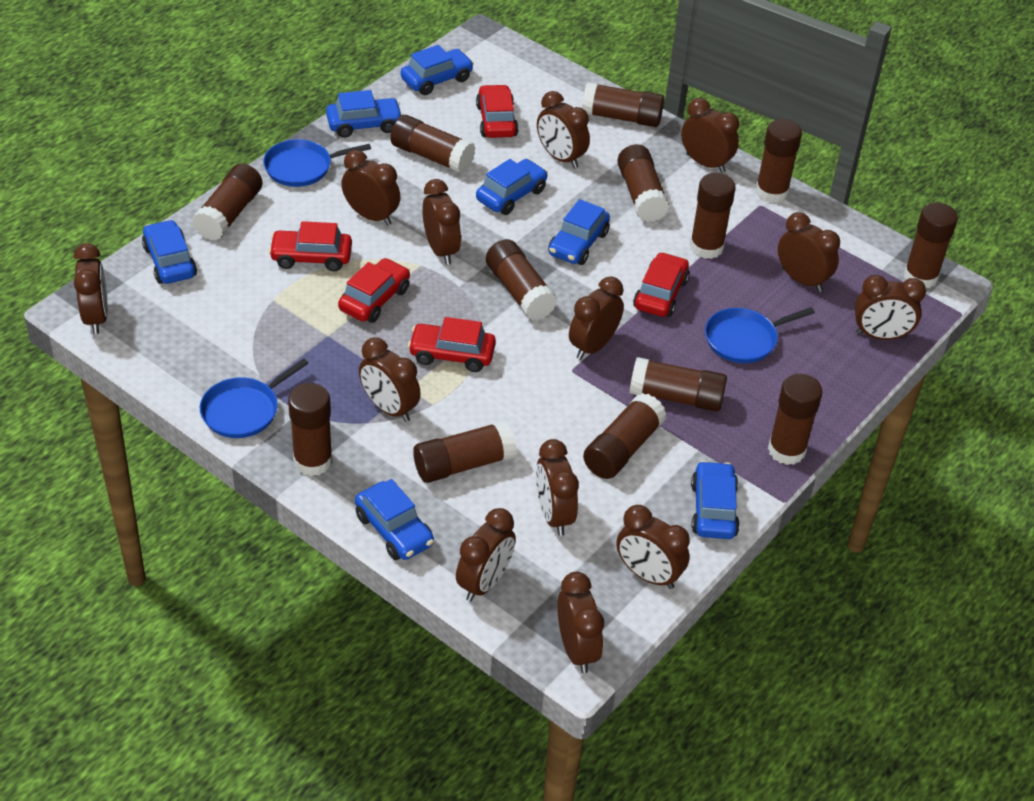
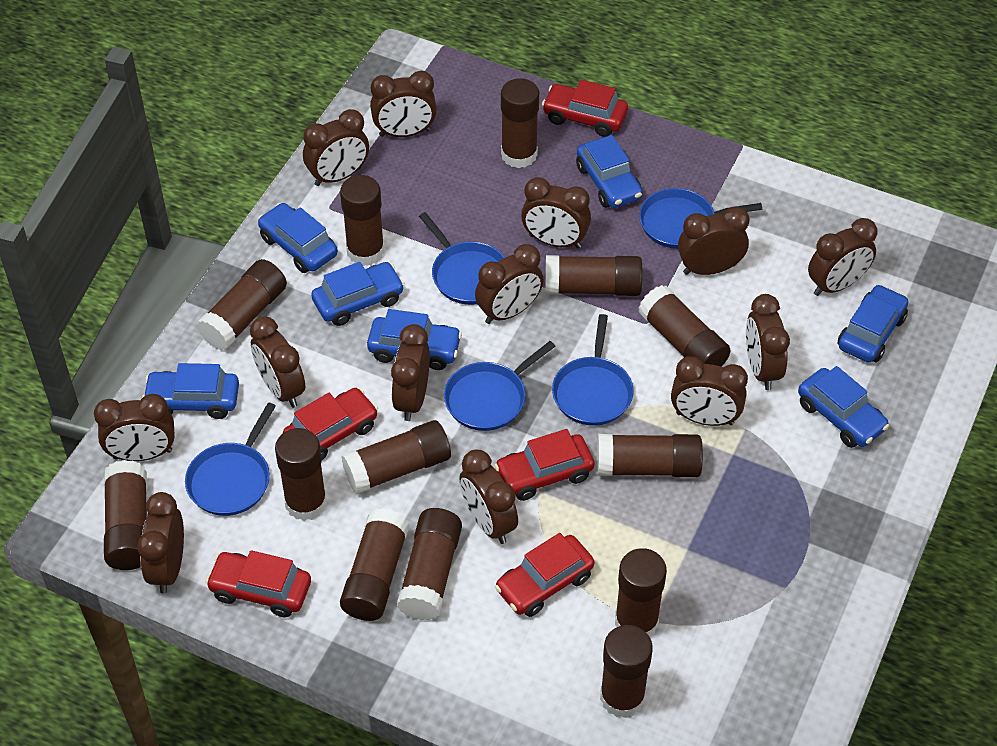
blue pan: [200,358,309,438] [263,139,371,187] [705,307,815,363] = 3 -> [185,402,276,516] [419,212,505,305] [444,341,555,431] [552,314,634,426] [639,188,762,249] = 5

